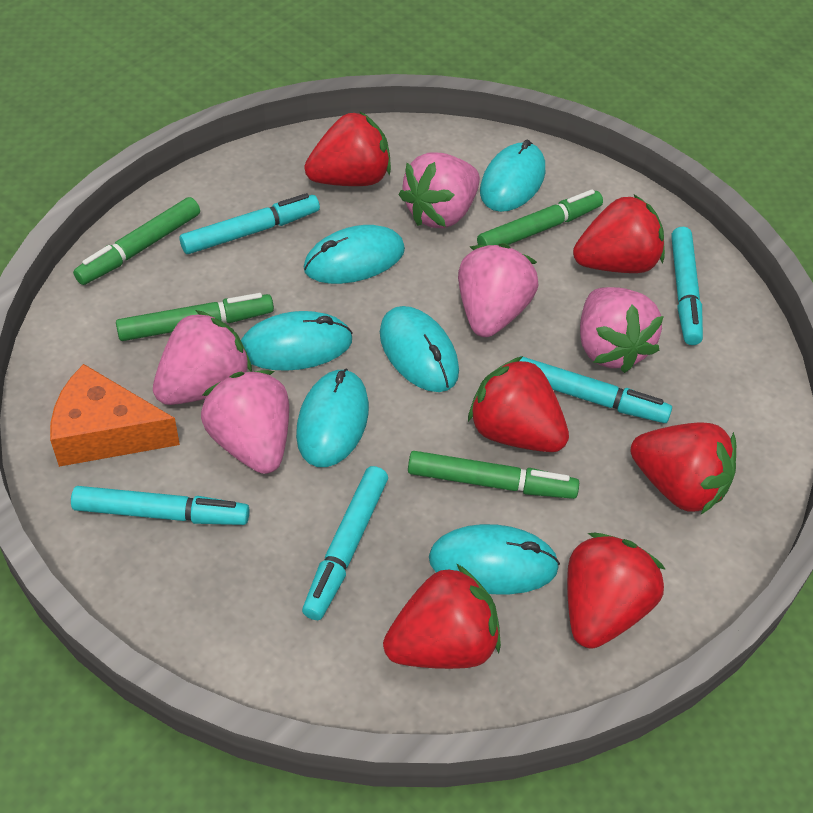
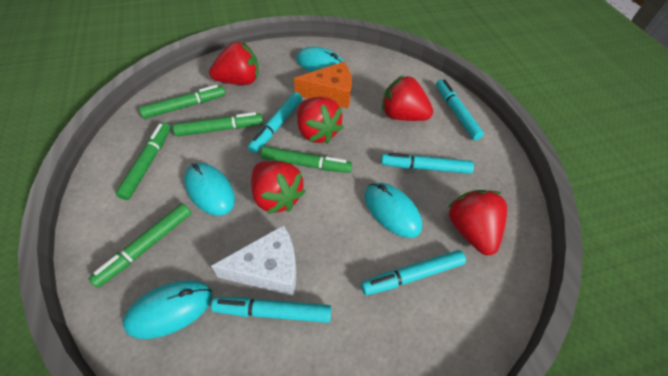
green marker: [73,197,200,285] [116,293,274,341] [408,451,579,499] [477,189,603,246] = 4 -> [89,203,191,288] [115,122,171,200] [139,85,225,119] [173,112,263,136] [261,146,352,173] = 5
pink strawberry: [153,310,252,405] [201,370,289,474] [399,152,480,228] [458,243,539,337] [580,287,664,373] = 5 -> none = 0
red strawberry: [304,111,391,186] [383,564,501,669] [468,356,569,452] [567,532,666,649] [573,195,665,273] [631,422,736,514] = 6 -> [209,42,259,85] [251,161,306,214] [297,97,344,144] [382,75,433,121] [447,190,507,255] = 5
turquoise mouse: [241,311,353,371] [296,369,369,467] [304,225,405,284] [380,306,459,392] [429,524,560,595] [480,140,545,212] = 6 -> [123,280,212,339] [184,163,235,216] [296,47,345,72] [364,183,422,238] = 4
white cheese: none = 0 -> [211,225,297,296] = 1

